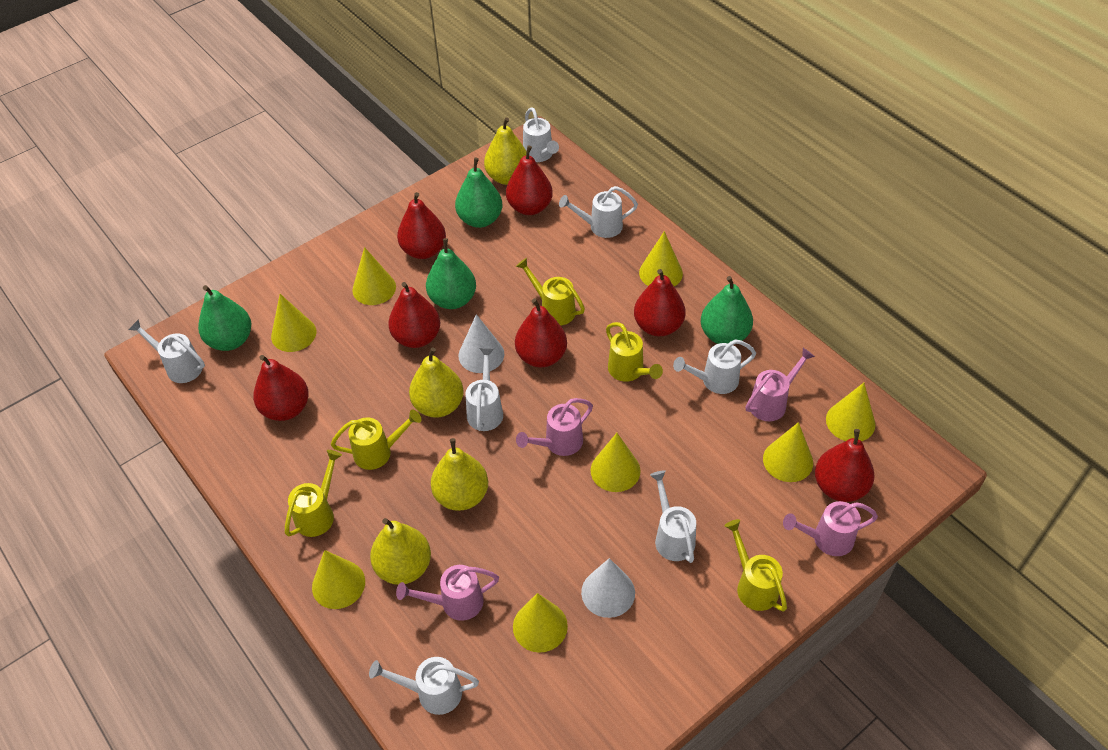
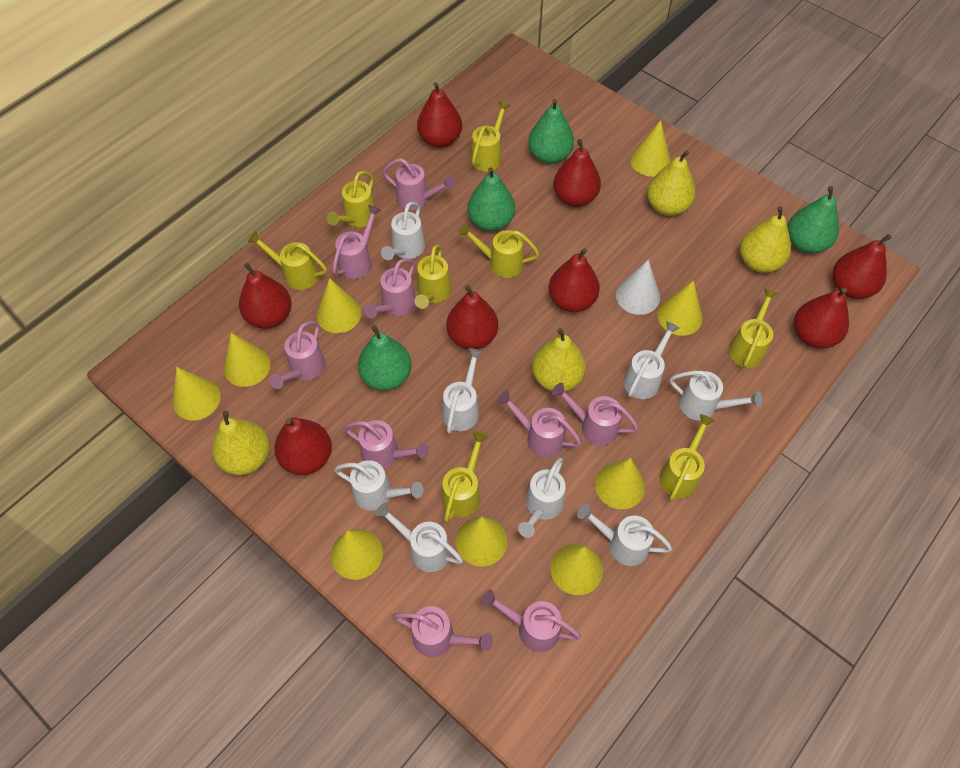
pink watering can: [396,565,499,621] [516,398,593,456] [745,348,815,421] [783,501,878,556] = 4 -> [269,321,325,389] [332,205,381,279] [344,420,429,469] [364,258,416,318] [383,158,455,210] [393,606,493,657] [481,589,581,652] [497,391,581,457] [552,383,638,446] = 9
red pear: [253,355,309,421] [388,282,440,348] [397,192,446,259] [506,145,553,215] [515,298,567,367] [634,269,686,336] [815,429,875,502] = 7 -> [239,263,292,329] [274,418,332,475] [417,82,462,148] [446,285,498,349] [549,248,600,312] [553,139,601,207] [794,288,849,348] [833,234,891,299] = 8
white cone: [459,314,504,373] [581,558,635,618] = 2 -> [616,259,660,315] = 1
white watering can: [129,319,205,383] [369,657,479,715] [466,348,503,431] [523,107,559,162] [559,186,638,238] [650,470,696,563] [673,339,756,394] = 7 -> [334,460,423,510] [375,503,463,572] [381,202,425,260] [442,348,483,434] [518,458,566,538] [577,504,672,566] [624,321,679,399] [670,371,762,421] = 8
yellow cone: [271,294,316,352] [312,550,365,609] [352,247,396,305] [513,593,568,653] [591,433,641,492] [639,231,683,286] [763,422,813,482] [826,383,875,441] = 8 -> [173,367,221,421] [224,333,270,387] [317,278,361,333] [331,529,383,580] [456,517,507,567] [551,544,603,595] [595,458,645,509] [631,120,671,177] [658,281,703,336] = 9
yellow watering can: [285,450,342,537] [331,409,422,470] [516,258,585,326] [606,322,663,382] [724,519,787,612] = 5 -> [248,232,327,290] [327,171,377,227] [414,244,451,309] [442,431,488,522] [458,223,539,278] [471,101,511,172] [659,414,715,501] [729,289,778,368] = 8

